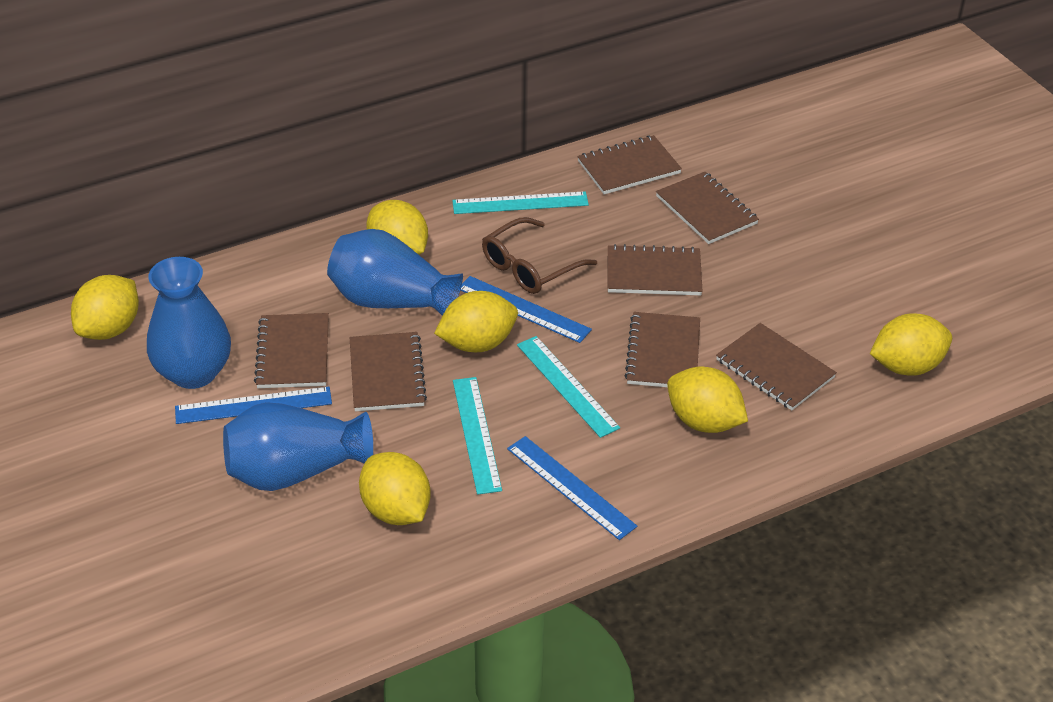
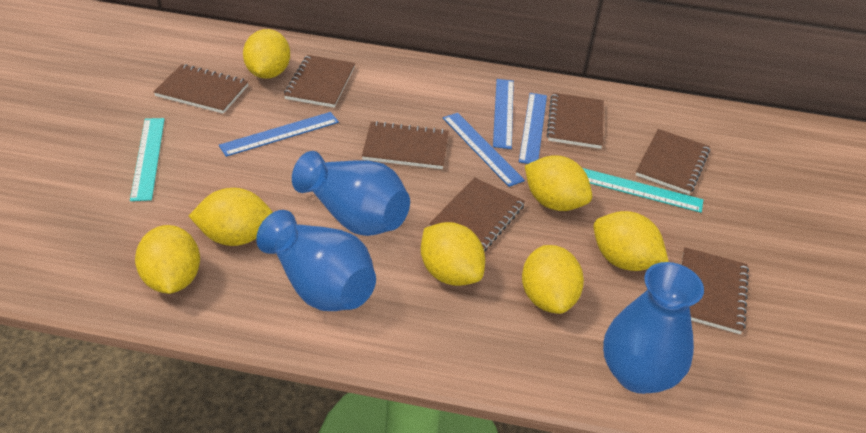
blue ruler: [175,387,332,424] [460,276,592,343] [507,436,637,540] = 3 -> [219,112,339,157] [443,113,525,187] [493,79,514,149] [519,93,547,164] = 4
brown glasses: [482,217,597,294] = 1 -> none = 0
turquoise ruler: [452,191,589,214] [453,377,502,495] [517,336,620,438] = 3 -> [130,118,165,201] [583,168,703,213] = 2
yellow lemon: [71,275,139,340] [359,452,431,525] [366,200,428,255] [434,291,518,352] [667,367,748,433] [870,313,952,376] = 6 -> [135,225,200,294] [189,188,273,246] [243,29,290,79] [421,222,485,286] [522,245,584,314] [525,155,592,211] [593,211,669,271] = 7

